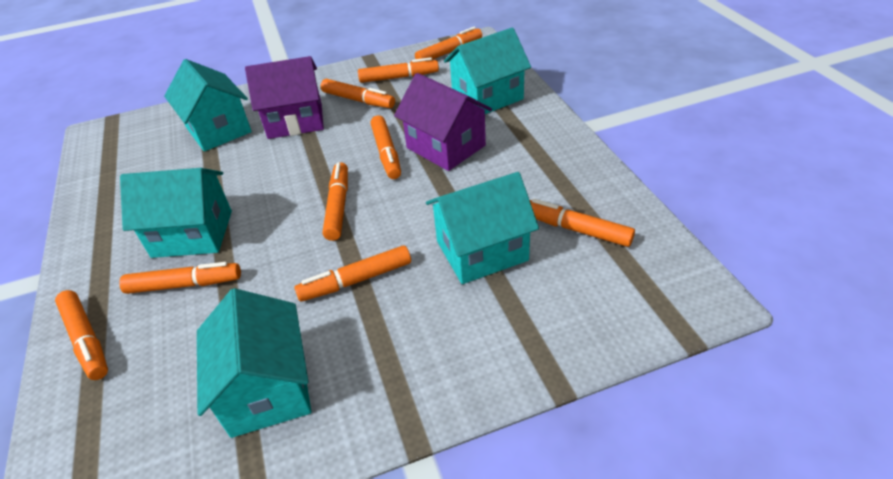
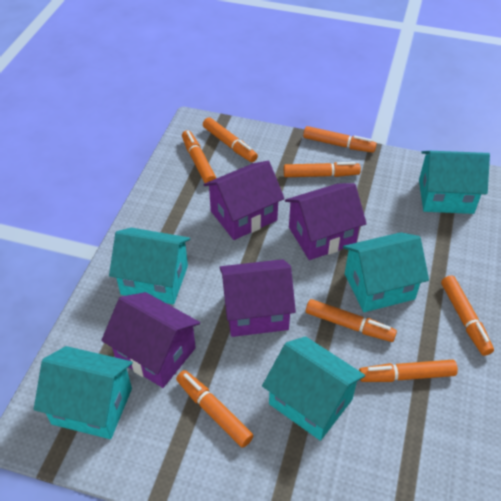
orange marker: [55,290,108,380] [119,262,241,294] [295,245,411,302] [321,79,395,108] [323,162,348,241] [358,57,439,83] [370,115,401,179] [415,27,482,60] [530,199,635,247] = 9 -> [176,370,253,448] [182,130,216,183] [203,117,258,162] [284,162,361,177] [303,126,377,153] [306,299,397,342] [359,360,458,382] [441,275,494,356] = 8
purple house: [245,56,324,139] [394,73,492,171] = 2 -> [101,292,200,388] [203,161,285,240] [219,259,296,337] [285,183,367,260] = 4

